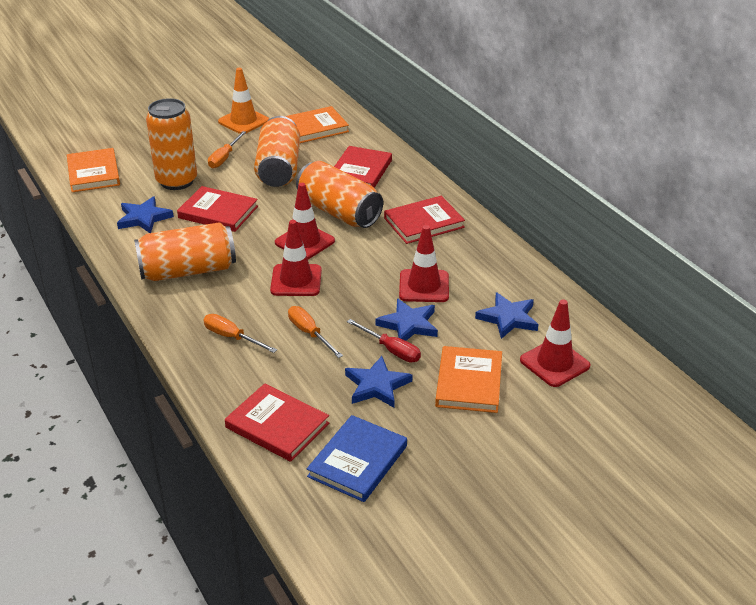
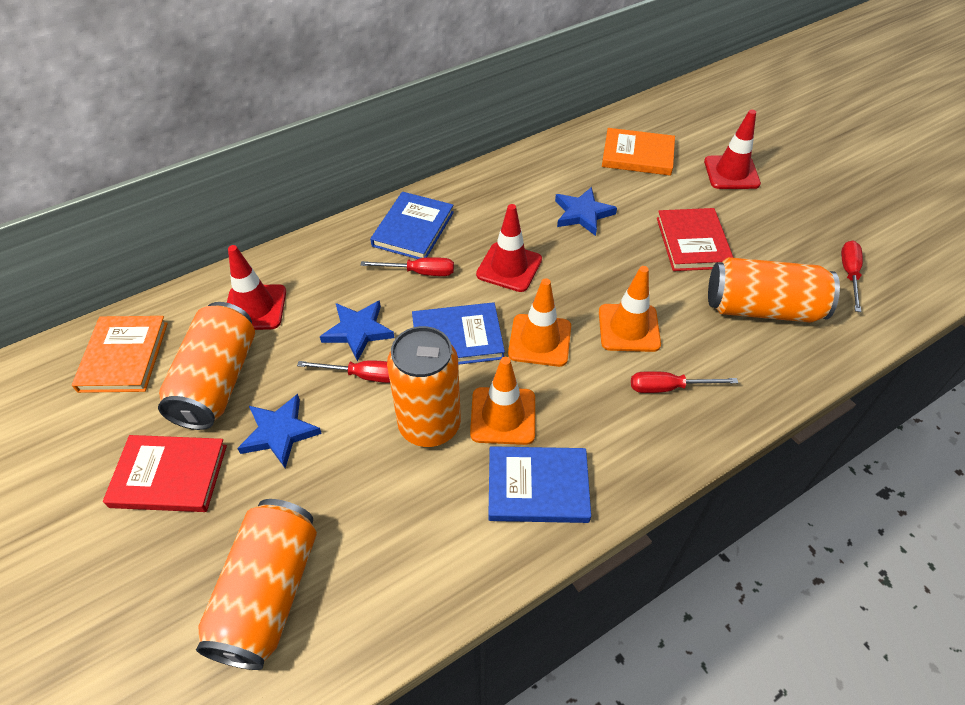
blue book: [307,415,407,502] = 1 -> [370,192,454,259] [412,302,505,365] [488,446,591,523] = 3
blue star: [117,196,174,233] [345,356,413,408] [375,298,438,341] [475,292,539,339] = 4 -> [237,394,322,468] [320,300,395,362] [555,187,617,236] = 3
orange book: [67,148,120,192] [285,106,349,143] [435,346,502,413] = 3 -> [72,316,168,393] [602,128,675,176] = 2
orange screwdriver: [203,314,277,353] [208,131,246,169] [288,306,343,358] = 3 -> none = 0
orange traffic cone: [218,68,269,134] = 1 -> [470,357,535,445] [508,278,571,367] [599,266,661,352] = 3
red book: [177,186,258,232] [225,383,329,462] [334,146,392,188] [384,196,465,244] = 4 -> [103,435,227,512] [657,208,734,271] = 2
red screwdriver: [347,319,421,362] = 1 -> [297,360,390,383] [360,257,454,276] [631,371,738,393] [841,241,863,312] = 4
red traffic cone: [270,220,322,296] [275,183,335,259] [399,225,449,302] [520,300,591,387] = 4 -> [227,245,286,330] [476,204,542,292] [704,110,761,189] = 3

